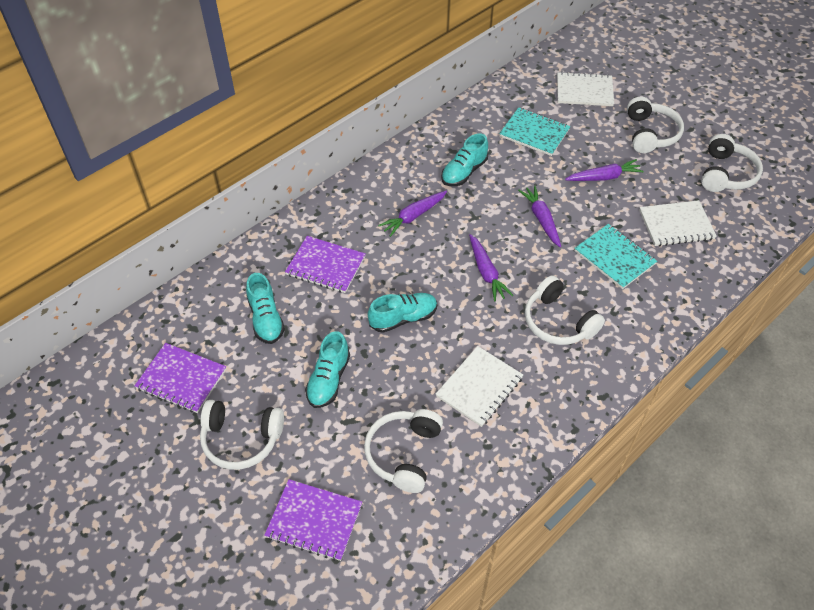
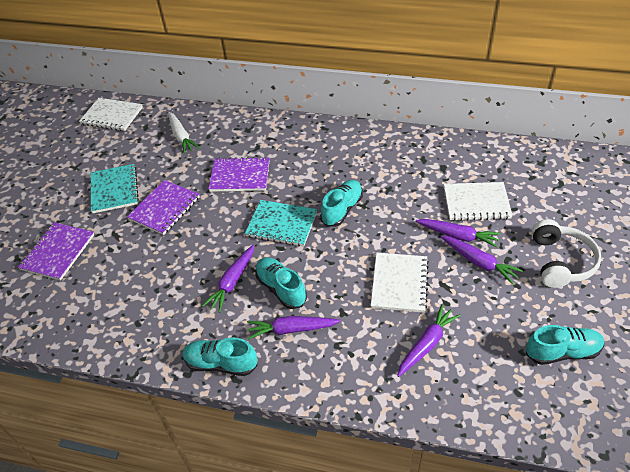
purple carrot: [378,191,447,237] [469,234,513,302] [518,186,561,247] [565,159,644,181] = 4 -> [202,244,254,313] [247,316,341,340] [397,304,461,377] [415,219,501,248] [440,236,523,284] = 5
white carrot: none = 0 -> [168,112,200,154] = 1
white headphones: [200,400,284,470] [364,409,443,493] [525,275,605,345] [627,96,684,153] [701,134,763,192] = 5 -> [532,219,602,288] = 1

